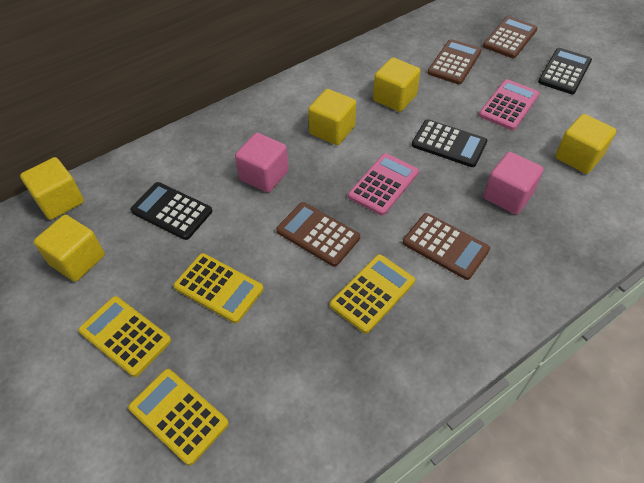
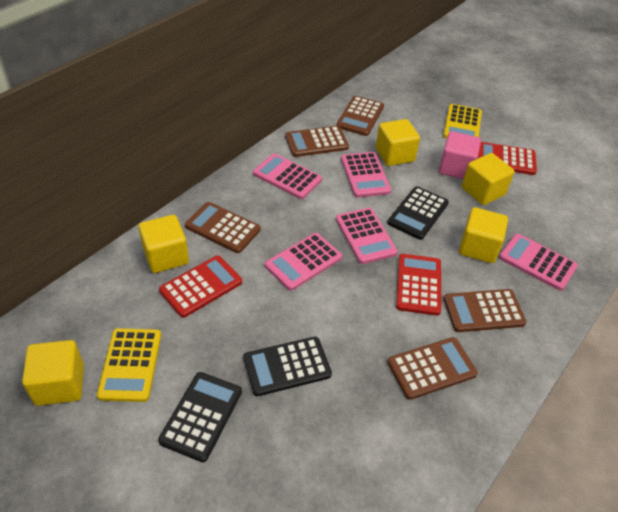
brown calculator: [276,202,360,267] [403,213,490,280] [428,39,482,84] [483,16,538,58] = 4 -> [185,202,261,253] [285,126,349,157] [336,96,384,136] [387,337,478,400] [444,289,526,332] = 5
pink calculator: [348,153,419,216] [479,79,540,130] = 2 -> [253,153,322,199] [265,233,342,291] [336,208,398,264] [341,152,391,197] [499,234,578,291] = 5
pink cube: [235,133,289,193] [484,152,543,215] = 2 -> [439,131,481,179] = 1
red calculator: none = 0 -> [159,255,242,318] [396,254,441,316] [477,142,537,175] = 3
yellow calculator: [78,296,171,377] [128,369,229,466] [174,253,264,323] [330,254,415,333] = 4 -> [97,328,161,402] [443,104,482,139] = 2

